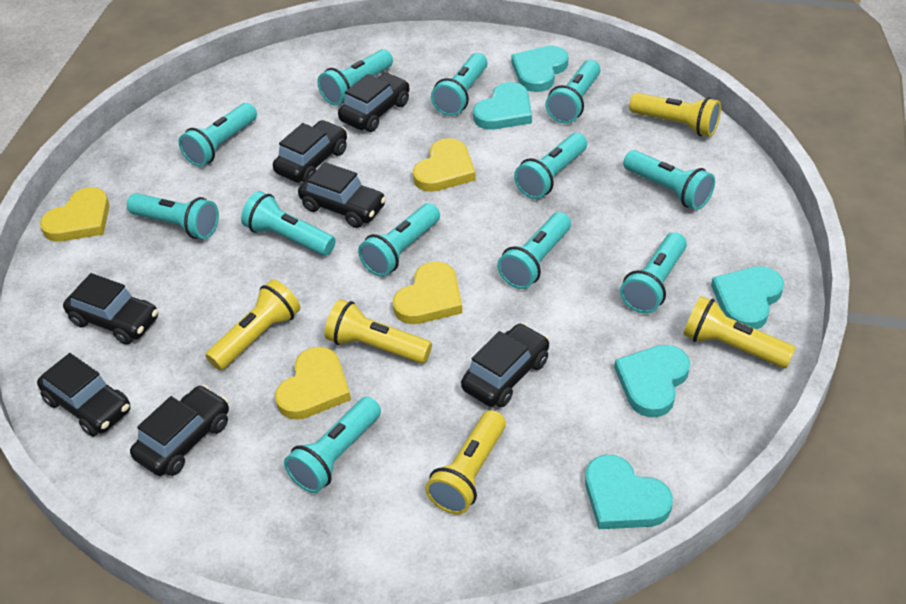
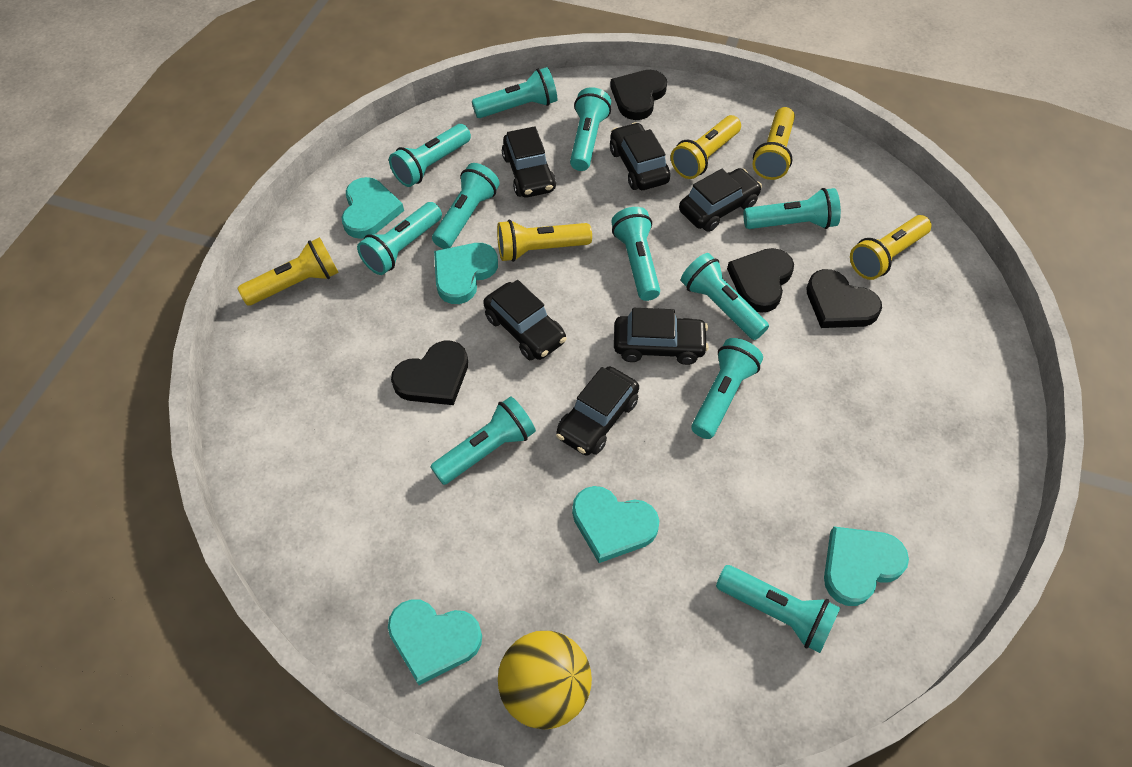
black car: [37,353,130,437] [63,273,158,345] [130,385,229,476] [273,120,347,182] [298,162,386,228] [338,73,410,132] [461,323,550,408] = 7 -> [483,280,567,360] [502,126,556,197] [556,367,639,456] [610,122,670,190] [614,308,709,365] [679,168,762,232] = 6
black heart: none = 0 -> [391,341,468,405] [610,70,667,120] [727,248,794,313] [806,269,882,328] = 4
turquoise flashlight: [127,193,219,239] [179,103,257,167] [241,191,336,256] [284,397,381,493] [318,49,393,106] [358,203,440,277] [431,53,488,116] [497,212,571,289] [514,133,587,199] [545,60,601,124] [620,232,687,314] [623,150,715,210] = 12 -> [357,202,442,275] [389,124,471,187] [430,397,536,485] [432,163,500,249] [472,67,557,118] [570,87,611,171] [611,207,660,301] [681,253,769,340] [691,338,763,439] [716,565,840,653] [743,188,841,229] = 11
yellow ball: none = 0 -> [498,631,592,730] = 1
yellow heart: [40,187,109,242] [275,347,351,420] [393,262,462,324] [413,138,476,192] = 4 -> none = 0

